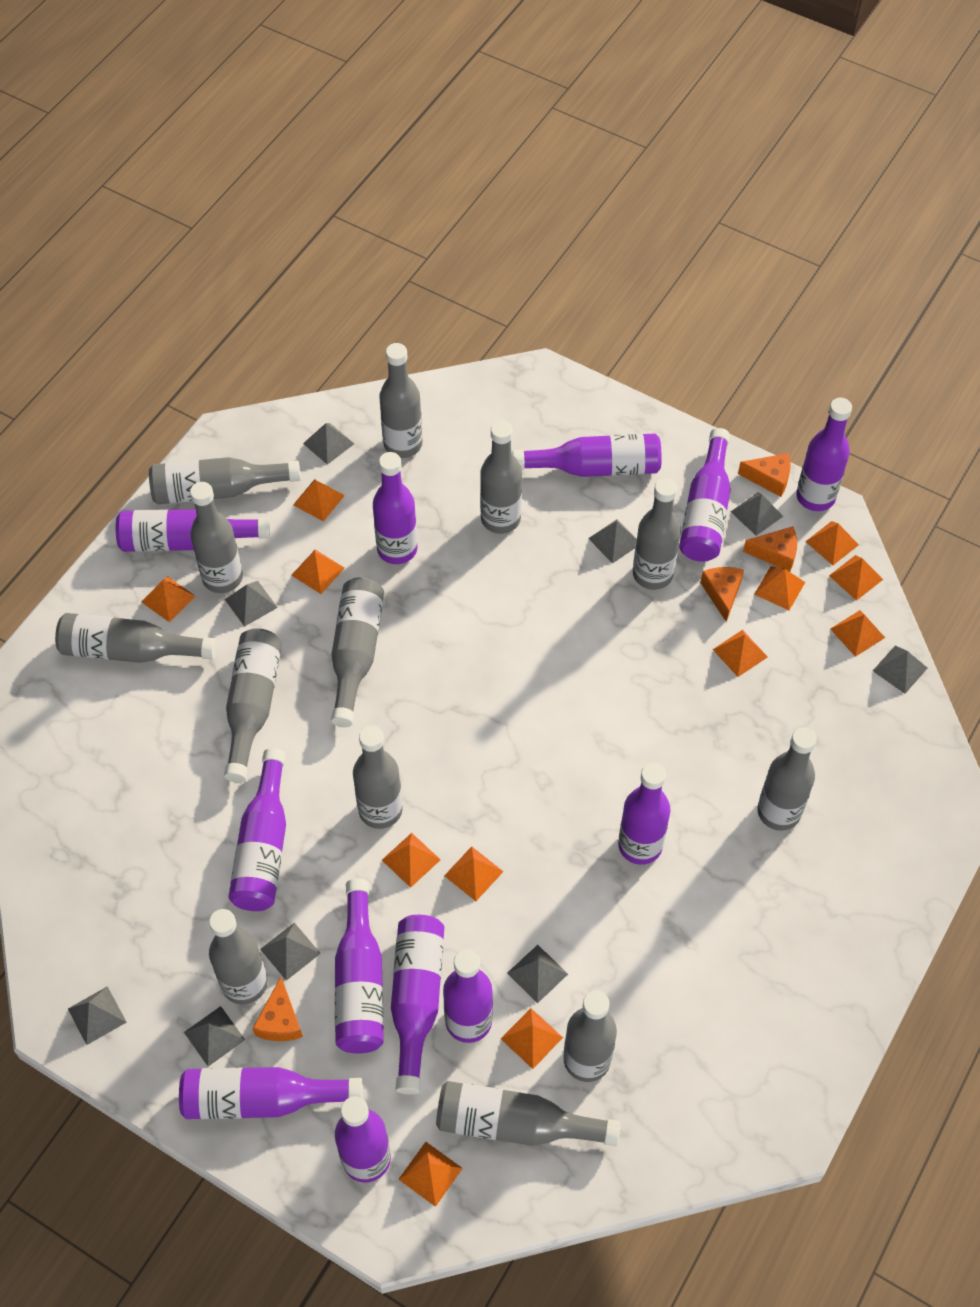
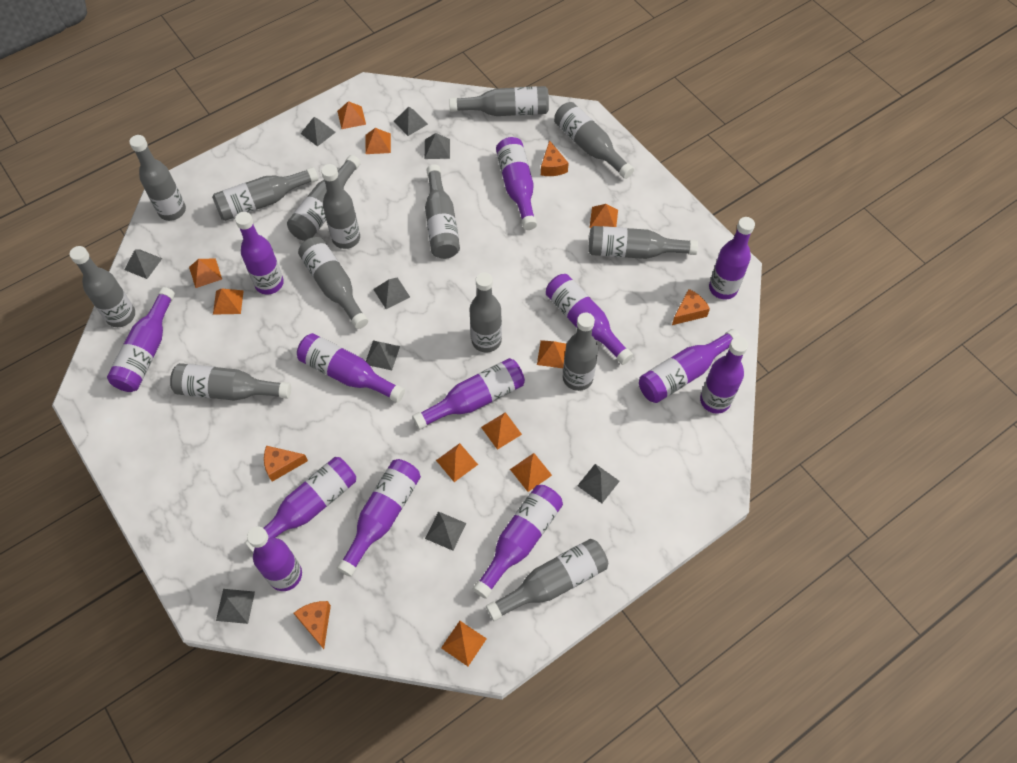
grey bottle: [55,613,217,663] [149,457,301,504] [190,482,243,593] [209,909,268,1004] [224,628,282,783] [331,577,384,727] [353,725,403,829] [379,343,423,458] [436,1081,621,1146] [480,420,522,534] [563,990,617,1082] [633,478,681,590] [757,727,817,831] = 13 -> [70,246,135,327] [129,135,186,221] [170,363,291,401] [212,167,319,221] [287,155,361,241] [298,237,368,329] [321,164,360,249] [425,164,460,259] [449,86,549,116] [469,272,502,353] [486,539,608,621] [554,102,634,179] [563,312,598,391] [588,226,698,259] = 14
orange pyramid: [142,576,196,622] [291,550,344,594] [293,479,345,522] [382,833,441,888] [398,1142,463,1207] [444,846,504,901] [501,1008,563,1069] [712,630,768,677] [754,566,805,610] [805,521,859,565] [829,555,883,601] [831,610,885,657] = 12 -> [189,259,222,288] [213,288,244,315] [337,101,366,129] [365,128,391,154] [436,443,478,482] [441,621,487,666] [481,412,522,450] [510,453,552,492] [537,340,566,368] [590,204,618,228] = 10
purple bottle: [116,509,271,552] [179,1067,363,1119] [228,748,286,911] [335,879,384,1053] [335,1096,391,1182] [373,452,417,564] [391,915,444,1095] [443,949,493,1043] [512,433,662,477] [618,763,671,865] [679,428,731,562] [796,397,852,511] = 12 -> [107,287,175,392] [235,212,284,295] [245,457,356,552] [247,526,302,591] [297,333,405,403] [337,459,421,577] [412,358,525,430] [473,485,563,599] [496,137,537,230] [546,274,633,365] [639,329,740,403] [700,337,748,414] [709,217,755,300] = 13

